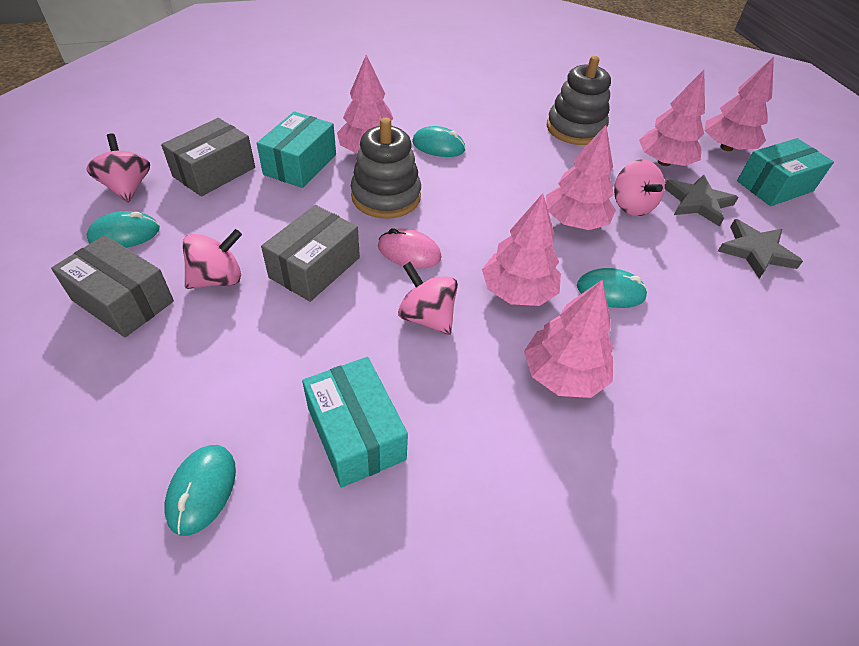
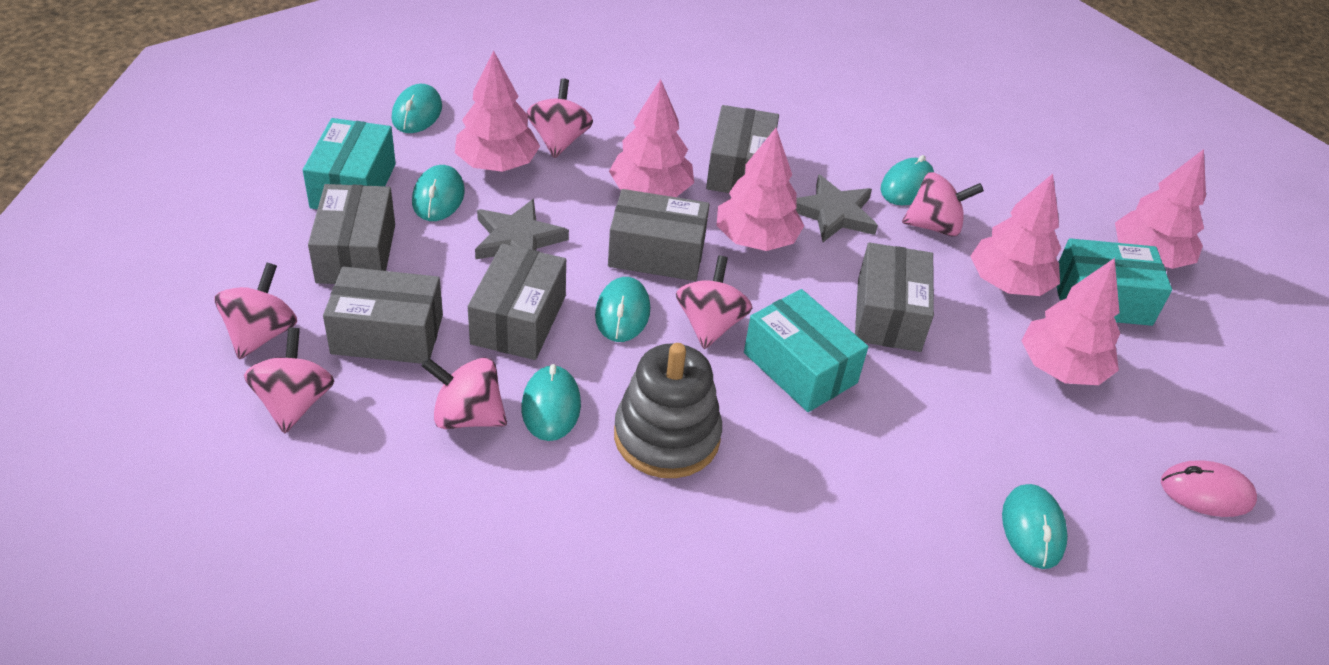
grey box: [51,235,174,337] [161,118,255,196] [261,205,360,302] = 3 -> [308,184,395,284] [323,267,443,364] [468,244,566,360] [608,189,710,281] [706,105,779,193] [855,242,934,352] = 6
grey stacking toy: [351,118,421,219] [547,56,611,145] = 2 -> [614,343,722,478] = 1
pink spinning top: [86,134,150,203] [183,229,242,289] [398,262,458,335] [614,160,665,216] = 4 -> [215,263,297,359] [244,328,334,433] [422,357,507,429] [527,78,593,158] [676,256,752,349] [902,172,984,236] = 6
turquoise mouse: [86,211,160,248] [164,445,236,536] [412,126,466,157] [577,268,648,308] = 4 -> [392,84,442,133] [412,165,465,221] [522,364,581,441] [595,277,650,342] [881,155,934,205] [1002,484,1068,569] = 6

